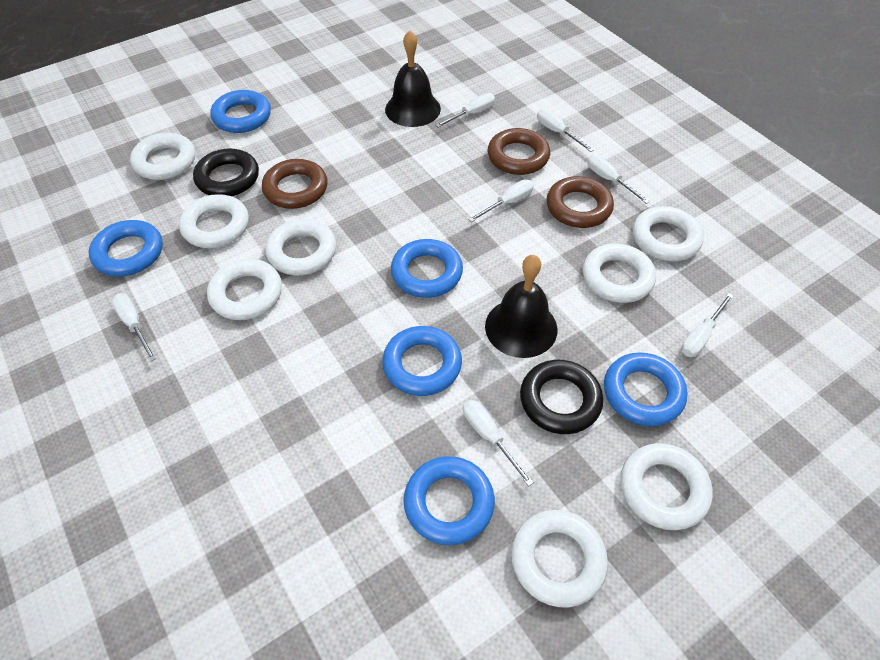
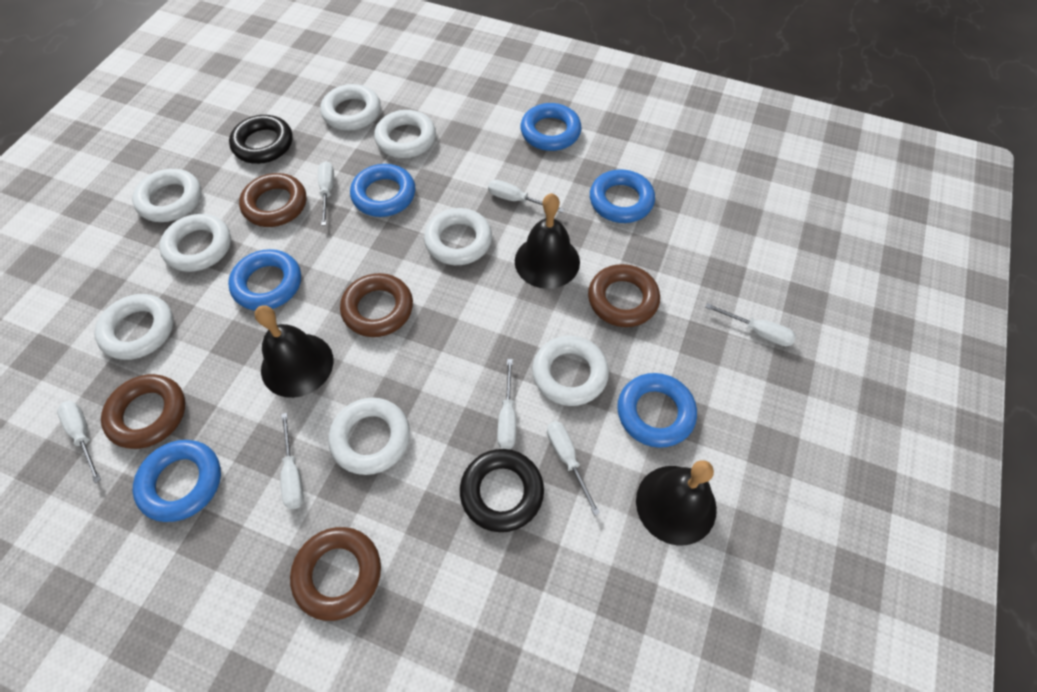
black bell: [385,30,441,127] [485,255,557,358] = 2 -> [255,305,334,398] [515,193,580,289] [636,460,717,546] = 3
brown ring: [262,159,327,209] [488,128,550,175] [547,176,614,228] = 3 -> [101,374,185,449] [239,173,306,227] [290,527,381,621] [340,273,413,337] [588,264,660,327] = 5

